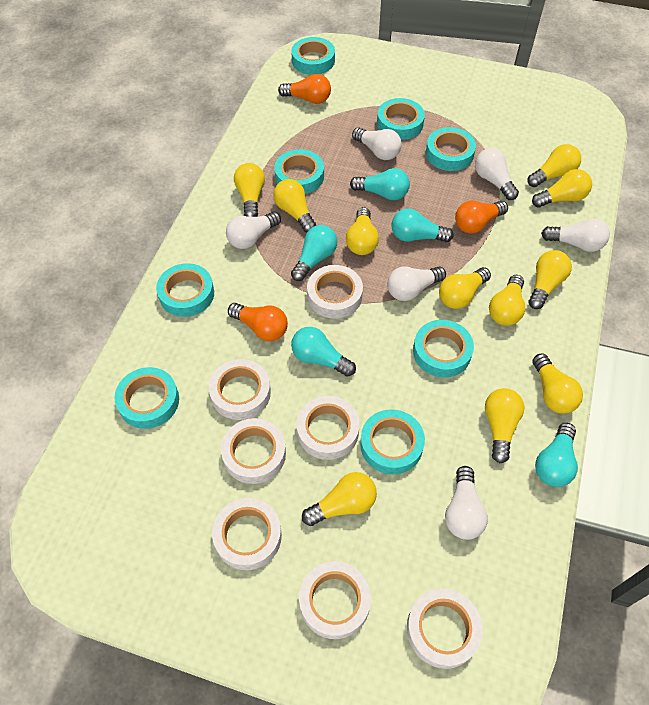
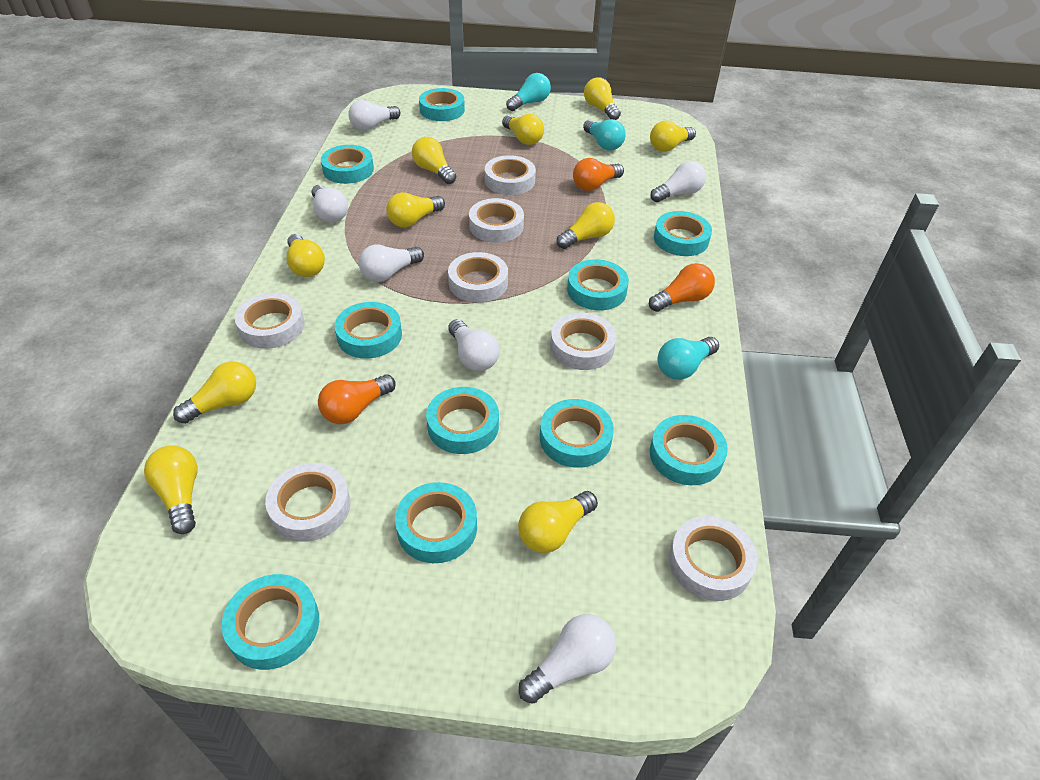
turquoise light bulb: [291,225,337,281] [291,327,356,377] [350,168,410,200] [391,209,454,242] [535,423,578,487] = 5 -> [506,73,551,111] [583,119,626,151] [658,337,719,380] = 3
turquoise tape: [114,367,179,429] [156,263,214,317] [274,149,324,194] [291,37,335,75] [360,409,425,474] [377,98,425,140] [413,320,474,378] [426,127,476,171] = 8 -> [222,574,319,670] [321,145,374,184] [335,302,402,359] [395,482,477,563] [419,88,465,121] [426,387,499,454] [540,399,614,468] [567,259,629,310] [650,415,728,485] [654,211,712,256] = 10
yellow light bulb: [234,163,265,217] [273,179,316,233] [302,472,377,526] [346,207,379,255] [439,267,491,309] [485,388,524,463] [489,275,525,326] [528,144,581,187] [529,250,572,309] [532,169,592,208] [532,353,583,414] = 11 -> [144,445,198,534] [173,362,256,424] [286,234,325,277] [386,192,445,228] [412,137,456,184] [502,114,544,145] [518,491,598,553] [557,202,615,249] [584,77,621,120] [650,121,696,152] = 10

